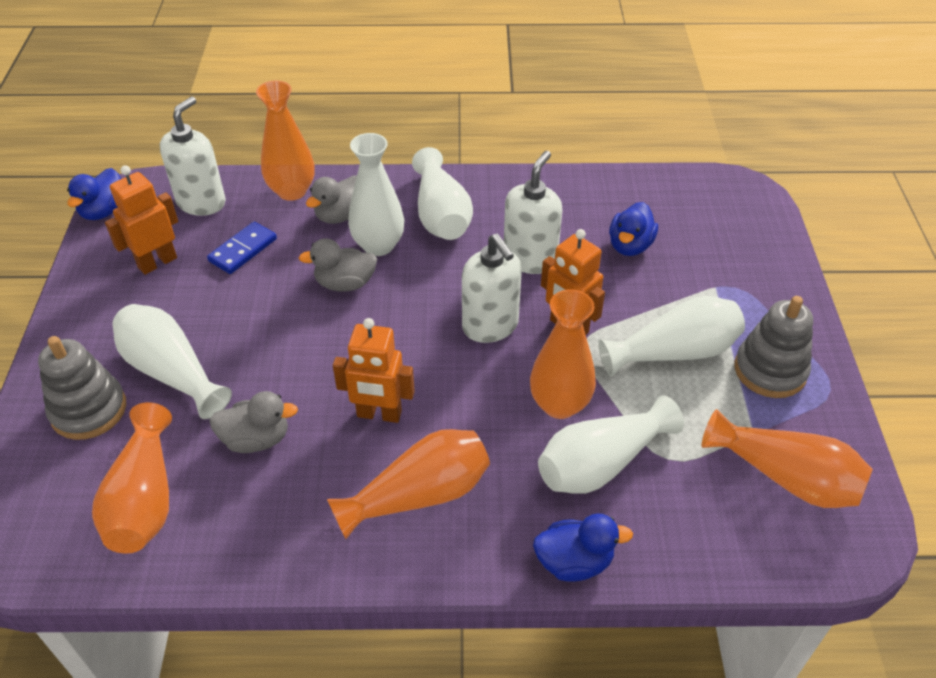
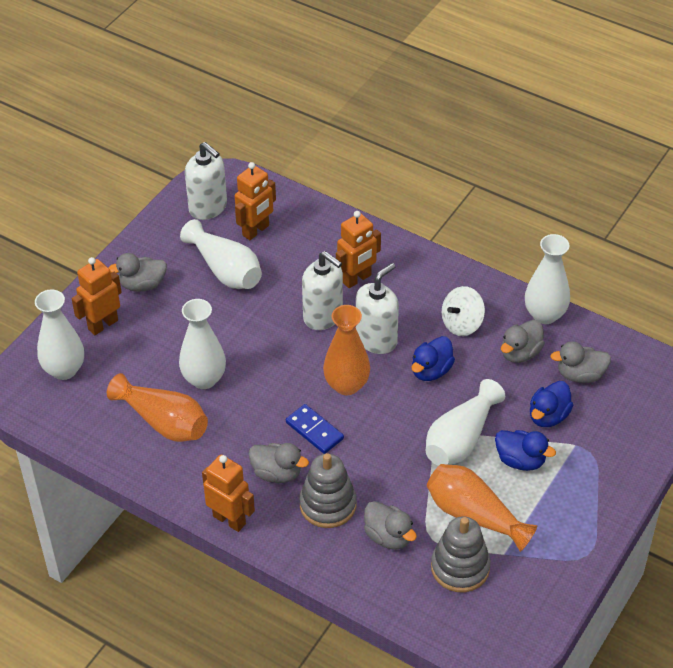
grey duck: [209,391,298,453] [299,238,377,292] [306,175,357,224] = 3 -> [108,253,167,292] [248,443,309,483] [364,501,417,550] [501,320,545,363] [550,341,611,383] = 5
orange robot: [105,166,178,275] [333,318,415,423] [541,229,605,335] = 3 -> [72,257,122,335] [202,455,255,532] [235,162,276,240] [336,211,381,288] = 4
orange vase: [92,402,172,554] [256,81,315,201] [327,429,490,539] [530,289,596,419] [702,409,873,508] = 5 -> [107,373,208,442] [323,305,370,395] [427,464,537,552] = 3
white spinning top: none = 0 -> [442,286,485,336] = 1

